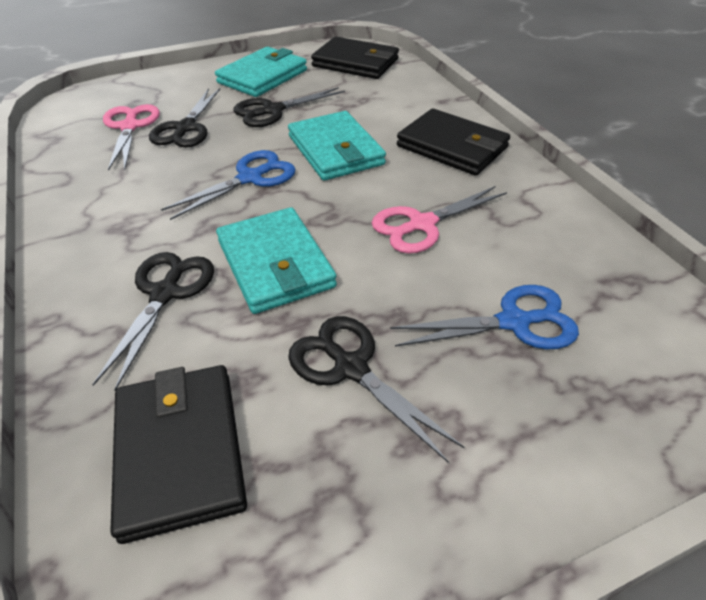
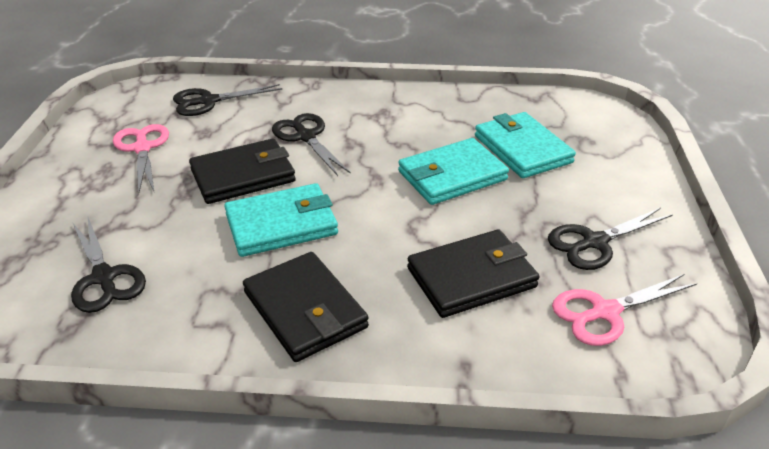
blue scissors: [161,150,296,220] [390,285,579,349] = 2 -> none = 0

